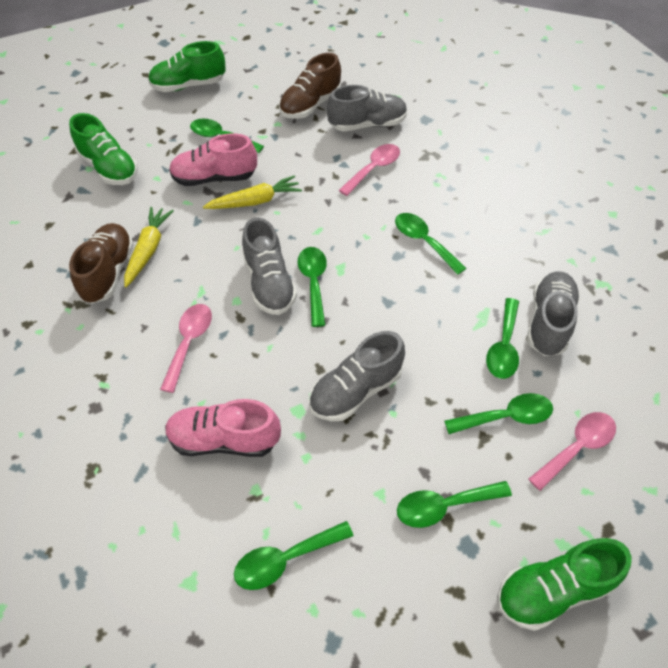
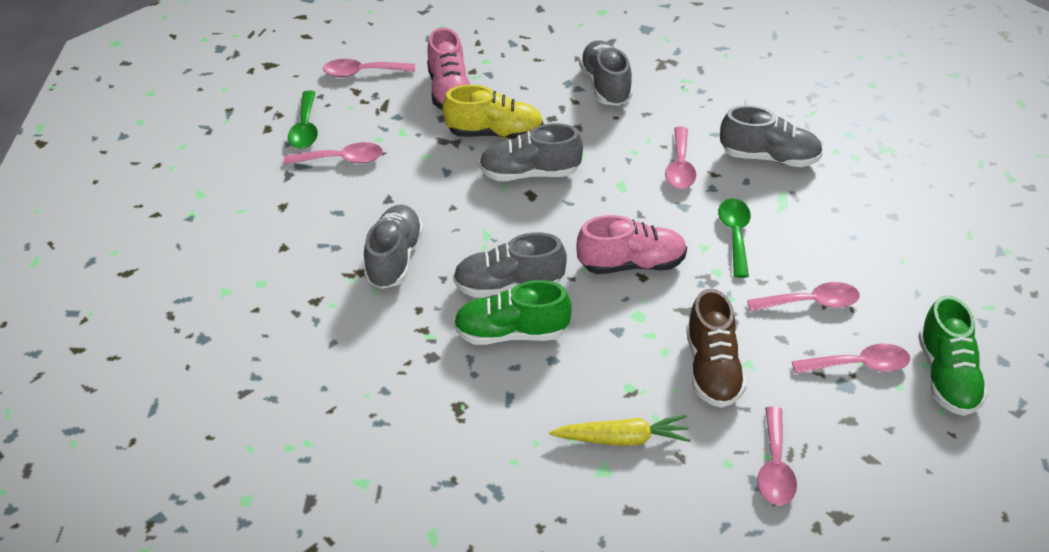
brown shoe: [69,223,134,304] [279,53,341,119] = 2 -> [686,289,747,408] = 1
green shoe: [69,113,138,185] [148,41,226,92] [497,538,632,631] = 3 -> [454,280,572,345] [918,295,988,416] = 2
green spoon: [190,119,264,153] [234,521,354,590] [298,247,327,327] [395,213,466,275] [397,481,512,528] [444,393,553,434] [486,298,519,379] = 7 -> [288,91,318,149] [718,198,751,278] = 2
grey shoe: [242,217,297,315] [309,331,405,421] [327,85,407,131] [527,271,580,356] = 4 -> [364,205,424,289] [453,232,567,298] [479,123,583,181] [579,40,633,106] [720,105,823,167] = 5
pink spoon: [160,304,212,393] [339,144,400,196] [529,412,616,491] = 3 -> [284,142,383,165] [323,59,415,77] [665,126,696,189] [747,282,860,311] [757,406,797,506] [792,344,910,374] = 6
yellow carrot: [124,207,174,288] [203,175,302,209] = 2 -> [549,415,691,446] = 1
yellow shoe: none = 0 -> [442,85,544,139] = 1

